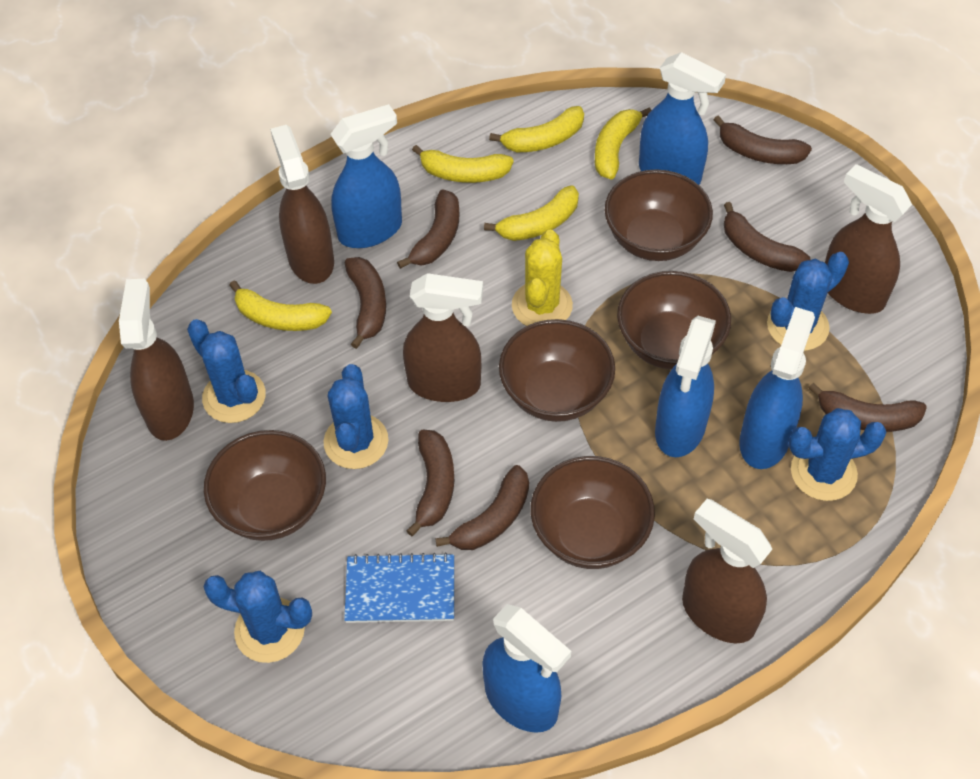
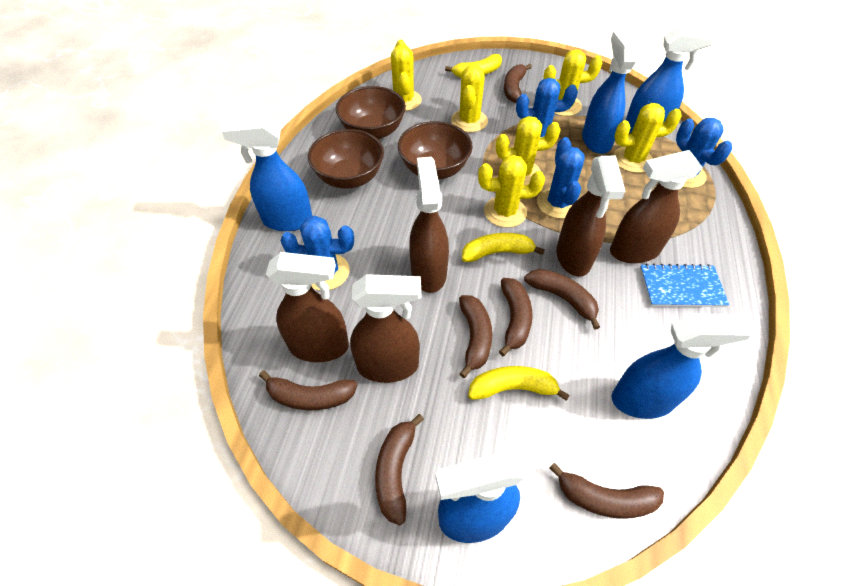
blue cactus: [187,319,266,423] [203,571,312,663] [324,364,388,469] [767,252,849,351] [789,408,886,501] = 5 -> [281,216,354,290] [516,78,578,138] [537,137,585,219] [676,118,732,188] = 4
brown bowl: [204,430,326,541] [499,319,615,422] [531,456,655,569] [605,169,713,261] [617,271,731,370] = 5 -> [308,129,384,189] [336,86,406,140] [398,121,473,180] = 3
yellow banana: [229,281,332,331] [412,145,514,183] [484,185,579,241] [489,106,584,152] [595,107,652,180] = 5 -> [445,54,502,78] [462,233,545,262] [468,366,570,401] = 3
yellow cactus: [512,230,573,326] = 1 -> [391,40,422,111] [451,65,488,132] [478,155,545,228] [496,116,561,185] [543,49,602,116] [614,103,682,173] = 6

